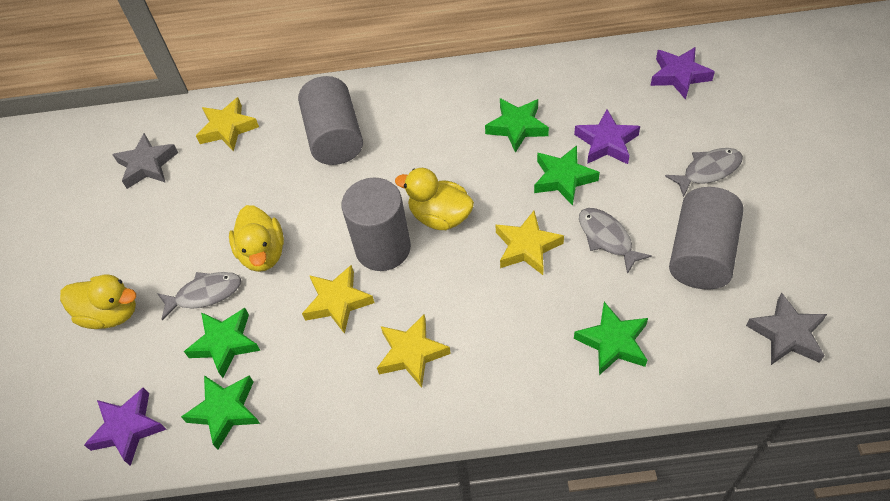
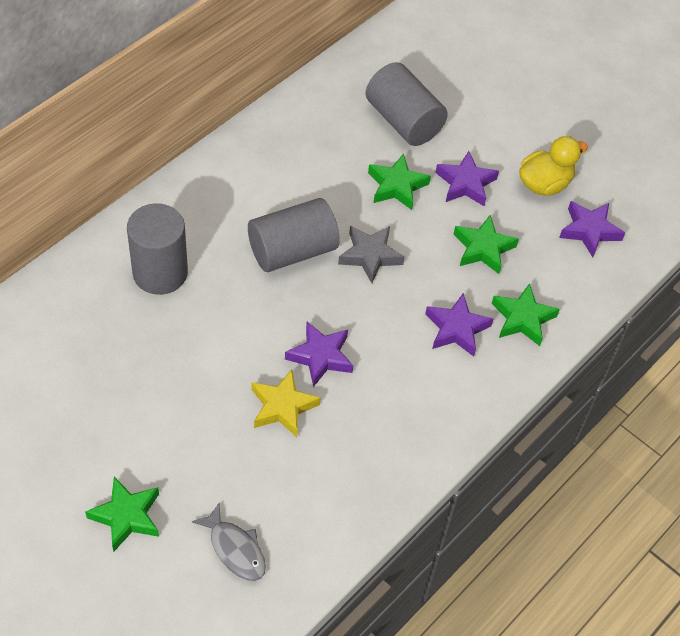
green star: [181,375,260,450] [184,308,261,378] [485,98,549,153] [534,145,600,206] [574,302,648,375] = 5 -> [85,477,159,551] [368,153,431,210] [454,215,519,274] [492,283,560,346] = 4
grey fish: [157,272,241,320] [579,208,652,274] [665,148,743,197] = 3 -> [192,502,266,581] = 1
grey star: [112,133,178,189] [746,292,827,365] = 2 -> [338,226,405,283] = 1
purple star: [84,387,167,466] [574,109,640,164] [650,47,715,100] = 3 -> [285,322,353,387] [425,293,493,356] [435,151,499,206] [559,201,625,257] = 4
yellow duck: [60,275,136,329] [229,205,284,272] [395,168,474,230] = 3 -> [519,136,588,196] = 1
yellow star: [196,97,259,152] [302,265,374,334] [377,314,451,388] [496,211,564,275] = 4 -> [252,369,321,437] = 1

